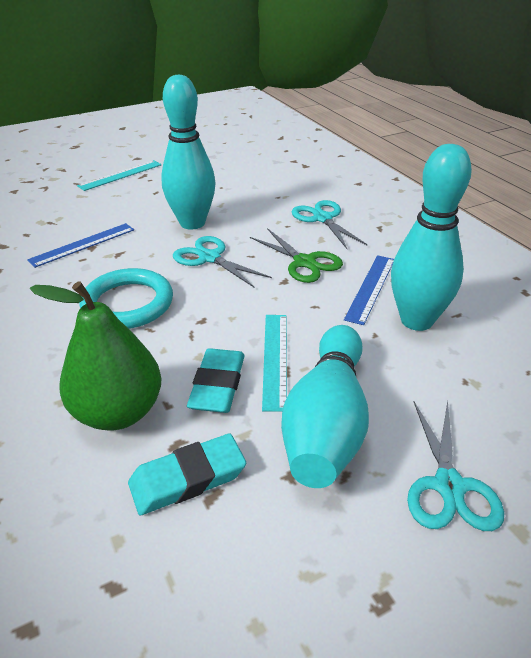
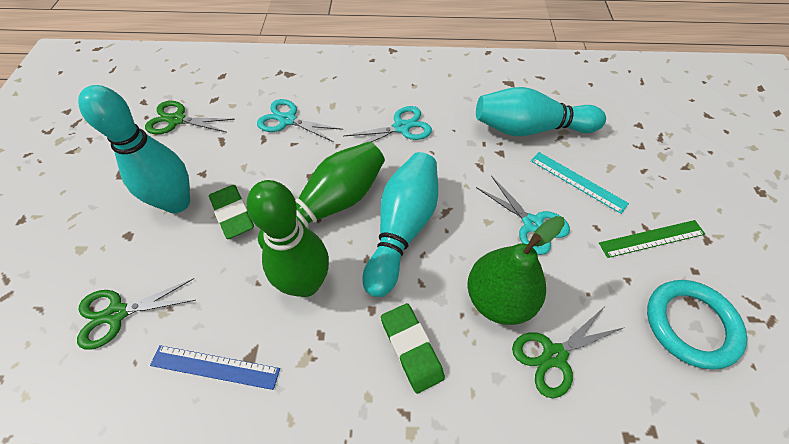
blue ruler: [27,223,134,268] [344,255,394,325] = 2 -> [150,345,280,390] = 1
green bowling pin: none = 0 -> [246,180,329,297] [258,142,385,249] = 2
green eraser: none = 0 -> [209,185,254,239] [381,303,445,394] = 2
green ruler: none = 0 -> [599,220,705,258] = 1
green scissors: [250,228,343,283] = 1 -> [77,278,196,350] [145,101,235,134] [512,307,625,398] = 3
turquoise eraser: [128,433,246,515] [187,348,244,413] = 2 -> none = 0
turquoise ruler: [77,160,162,191] [262,315,287,412] = 2 -> [531,152,629,214] = 1

